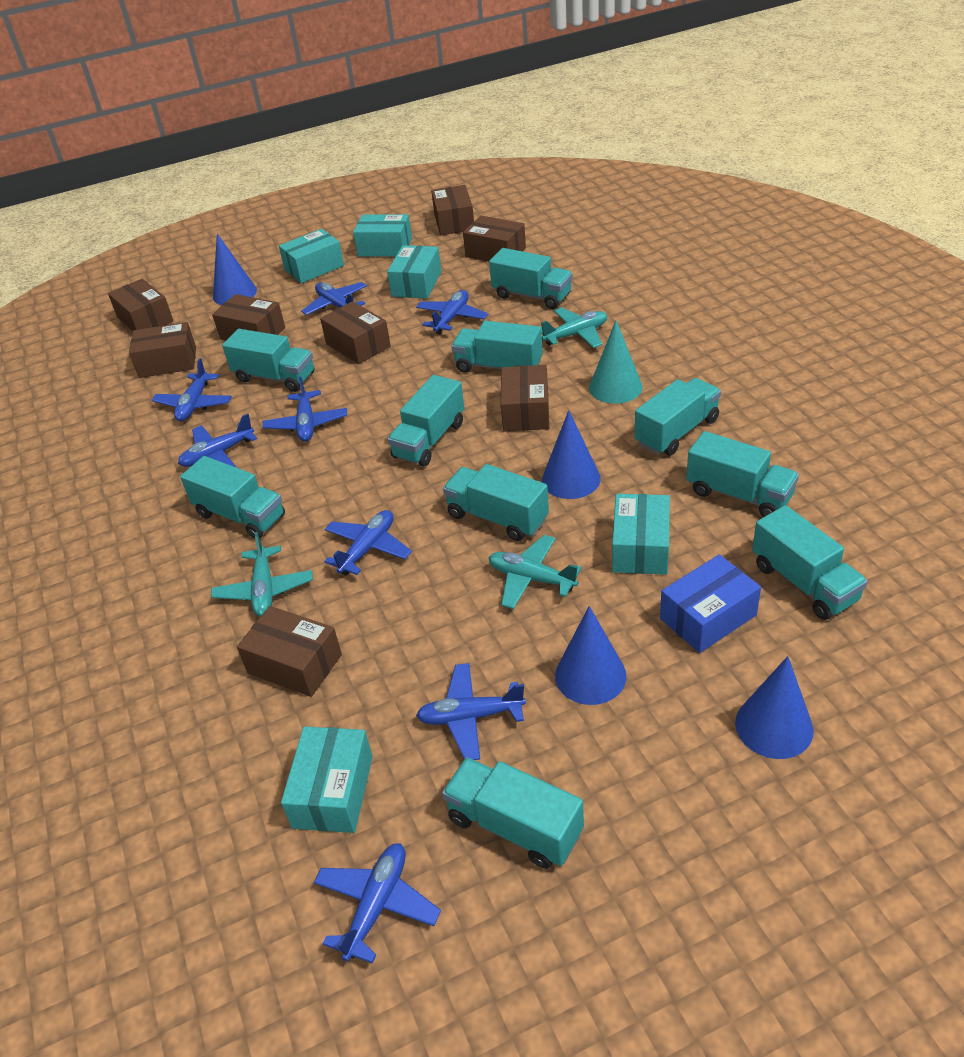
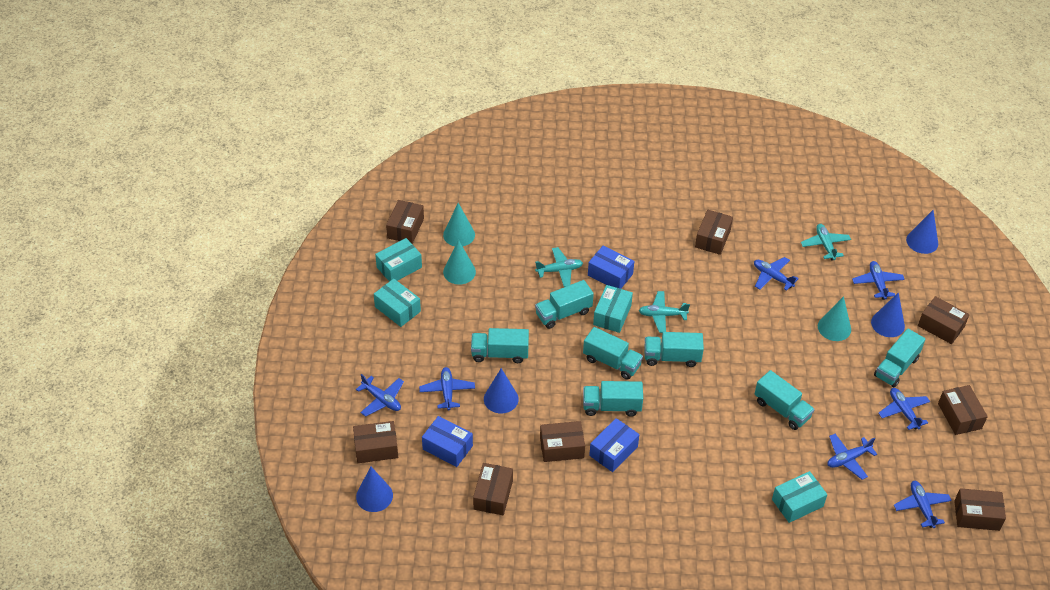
blue box: [660,555,761,653] = 1 -> [422,416,473,467] [588,246,634,289] [589,418,639,472] = 3
blue plane: [152,358,232,421] [178,414,257,468] [262,377,347,442] [301,282,367,315] [313,843,441,964] [324,510,412,575] [416,290,488,335] [416,663,526,760] = 8 -> [356,374,404,417] [419,367,475,411] [754,257,799,291] [827,434,877,480] [852,261,905,300] [878,388,930,430] [894,481,952,528] = 7
turquoise box: [279,229,344,283] [281,727,373,833] [353,214,412,257] [387,245,441,299] [612,494,670,575] = 5 -> [374,279,421,327] [375,238,422,282] [593,285,633,333] [772,471,827,523] = 4
turquoise cone: [589,320,642,404] = 1 -> [443,203,475,246] [443,240,476,285] [818,296,851,341] = 3
turquoise truck: [180,456,285,539] [222,329,314,392] [388,375,464,467] [442,757,584,869] [443,464,549,541] [451,321,543,373] [489,248,572,309] [635,378,721,455] [686,431,799,517] [752,505,868,620] = 10 -> [471,328,529,363] [535,280,594,329] [583,327,643,380] [583,381,643,417] [644,332,704,367] [754,370,815,430] [874,329,926,387] = 7

